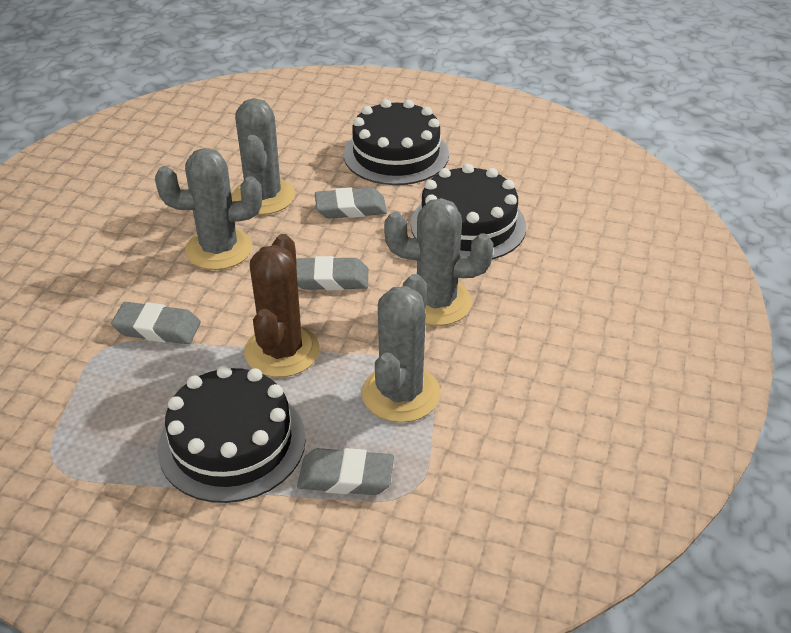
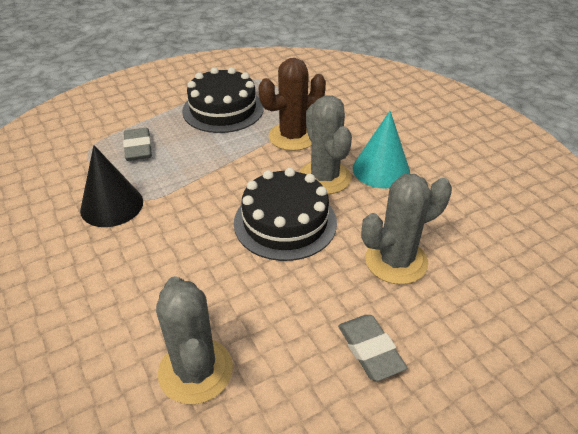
black cake: [158,365,306,503] [344,99,449,185] [410,164,526,260] = 3 -> [182,67,264,133] [234,168,337,261] = 2
black cone: none = 0 -> [80,145,143,227] = 1
grey cactus: [155,148,262,270] [232,98,295,215] [362,274,441,423] [384,198,494,326] = 4 -> [156,276,233,404] [299,95,352,194] [361,174,452,284] = 3
grey eraser: [111,302,201,344] [296,256,368,290] [297,448,394,495] [315,187,387,219] = 4 -> [123,128,152,161] [338,315,407,381] = 2
turquoise cone: none = 0 -> [353,111,410,189] = 1

